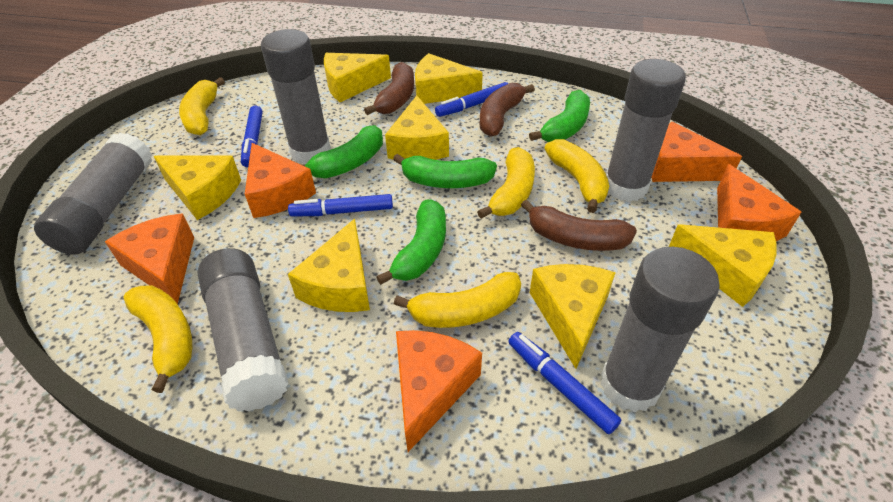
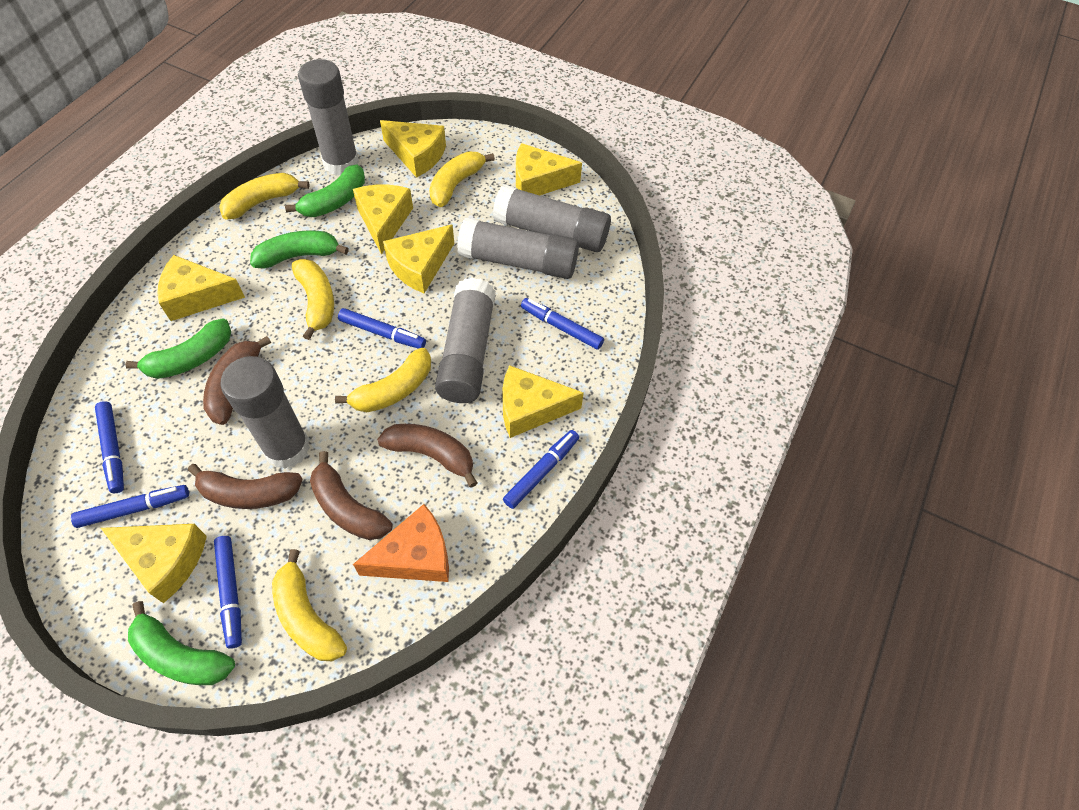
blue marker: [241,106,263,167] [288,194,393,217] [435,82,508,117] [508,332,621,434] = 4 -> [71,485,189,528] [95,401,124,493] [214,536,242,649] [338,308,426,349] [503,430,579,509] [521,298,604,350] = 6
brown banana: [364,62,414,115] [480,83,535,137] [521,200,637,251] = 3 -> [188,464,303,509] [203,336,271,425] [310,451,393,540] [377,424,477,488] = 4
orange cheese: [105,214,194,305] [245,143,316,218] [396,330,482,452] [651,122,742,182] [717,164,801,241] = 5 -> [353,504,449,582] = 1

